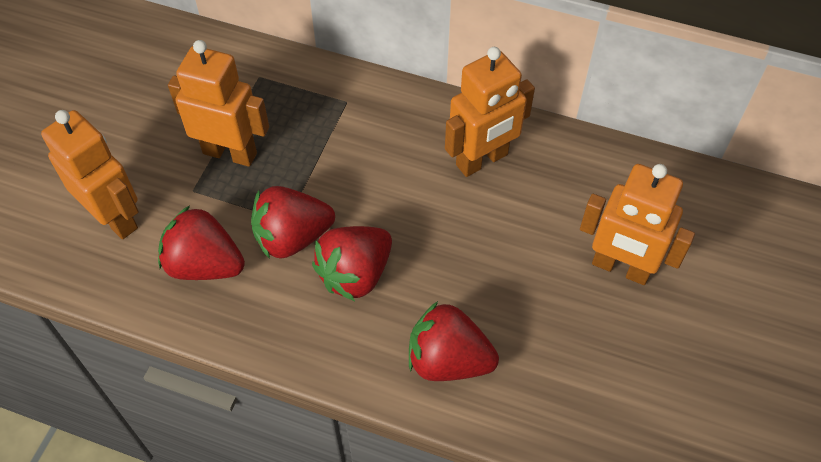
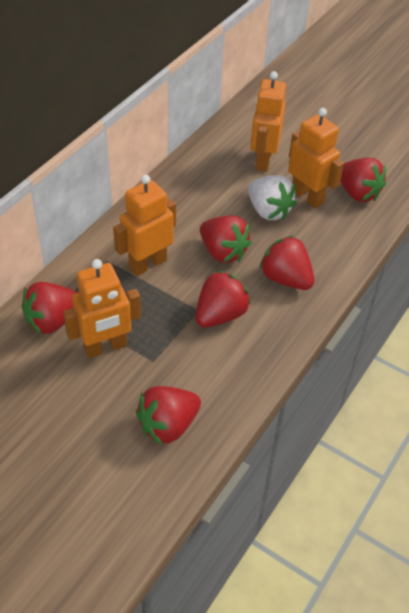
red strawberry: [158,205,245,280] [251,186,335,259] [312,226,392,301] [409,301,499,381] = 4 -> [22,282,78,335] [136,386,201,445] [195,270,251,328] [200,215,252,263] [259,235,314,290] [340,158,386,202] = 6
white strawberry: none = 0 -> [248,175,296,220] = 1

